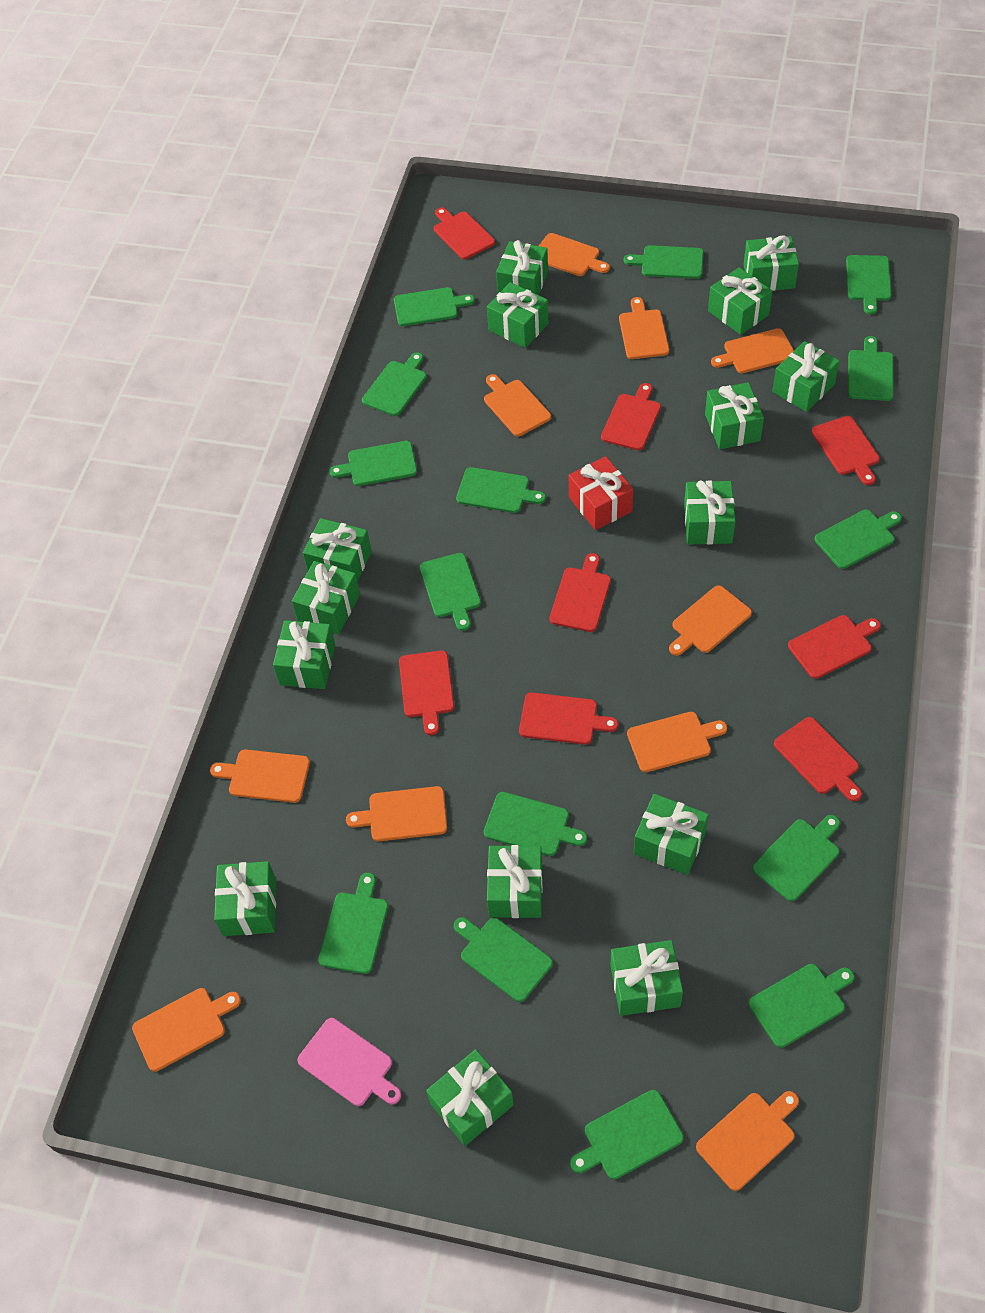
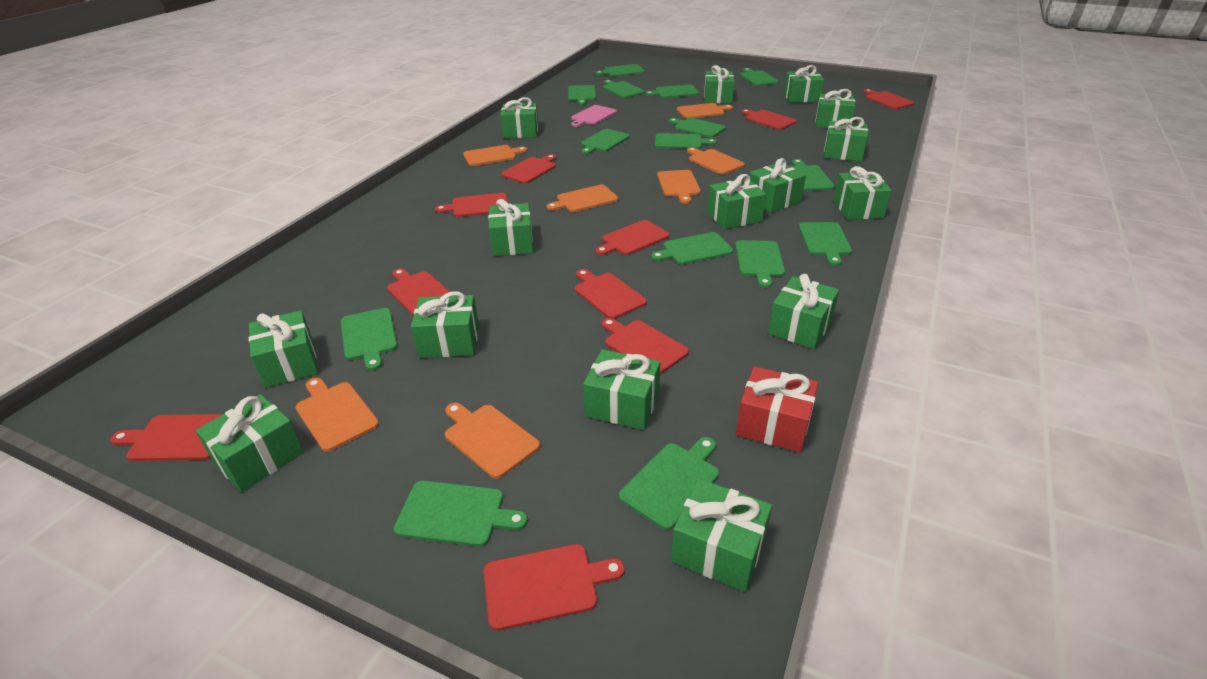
orange cutting board: [132,988,241,1072] [210,750,310,803] [346,786,447,841] [484,374,551,436] [539,233,610,276] [619,297,669,359] [627,712,727,772] [669,585,752,656] [696,1091,799,1191] [711,328,794,373] = 10 -> [295,378,379,452] [445,403,540,479] [463,145,527,166] [546,185,618,212] [657,170,701,204] [677,103,733,119] [687,147,745,175] = 7
red cutting board: [399,650,454,735] [434,207,495,260] [519,692,618,745] [550,553,611,632] [601,383,661,450] [774,717,862,801] [788,615,881,679] [812,416,880,485] = 8 -> [110,414,223,461] [387,268,450,316] [435,193,508,217] [483,544,625,631] [501,154,556,184] [575,269,647,319] [595,220,670,255] [601,318,689,374] [741,109,797,130] [863,89,915,109] = 10

